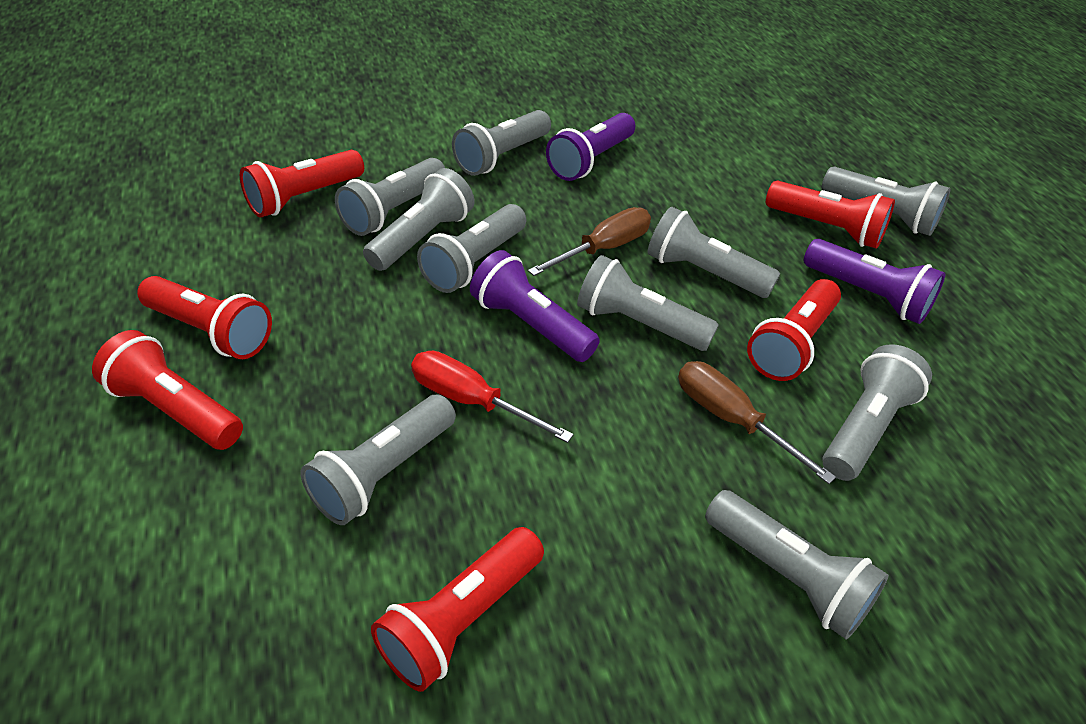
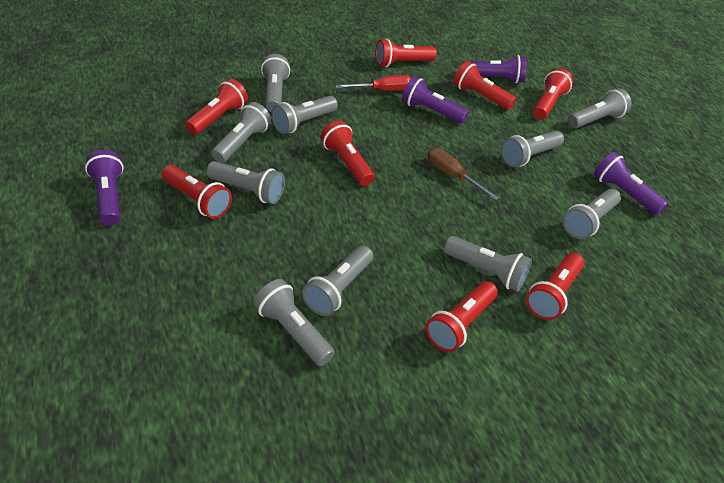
brown screwdriver: [528,207,651,276] [678,361,836,484] = 2 -> [428,148,499,201] = 1
purple flashlight: [470,250,600,362] [546,113,635,181] [804,239,945,324] = 3 -> [85,150,124,226] [402,76,469,123] [464,55,527,83] [594,152,668,215] = 4
red flashlight: [92,330,243,450] [137,276,272,359] [240,150,364,217] [371,527,544,692] [747,279,841,381] [766,181,895,249] = 6 -> [161,165,232,219] [185,79,248,135] [321,120,375,186] [375,39,437,67] [426,281,498,352] [453,61,516,110] [526,253,584,320] [533,68,573,119] = 8

